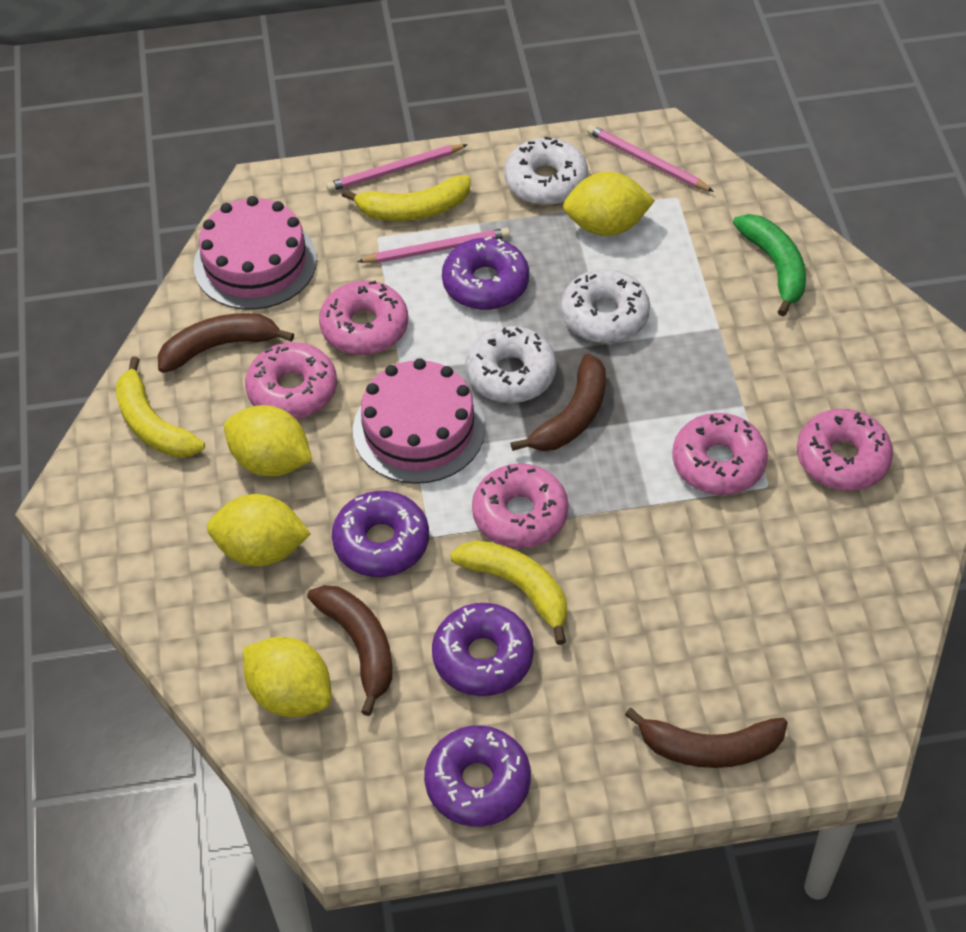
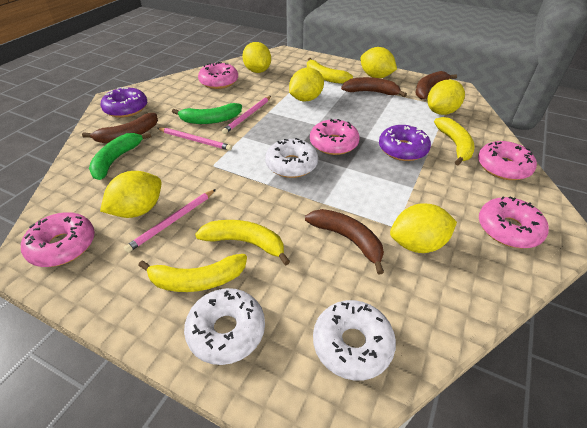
green banana: [733,214,806,316] = 1 -> [89,132,151,180] [172,103,242,124] = 2
pink cake: [194,196,317,310] [353,358,485,484] = 2 -> none = 0
purple donut: [332,491,429,577] [424,725,531,827] [432,603,534,696] [442,236,529,310] = 4 -> [100,87,147,118] [379,125,431,161] = 2
yellow banana: [115,357,205,458] [342,175,471,221] [450,540,567,645] = 3 -> [138,254,247,292] [195,220,290,265] [307,58,353,84] [434,117,475,165] = 4
yellow lemon: [207,494,311,566] [224,405,312,477] [243,637,332,717] [563,172,655,236] = 4 -> [100,171,161,218] [242,42,271,73] [289,68,324,101] [361,47,397,78] [390,203,457,253] [427,80,465,115] = 6

